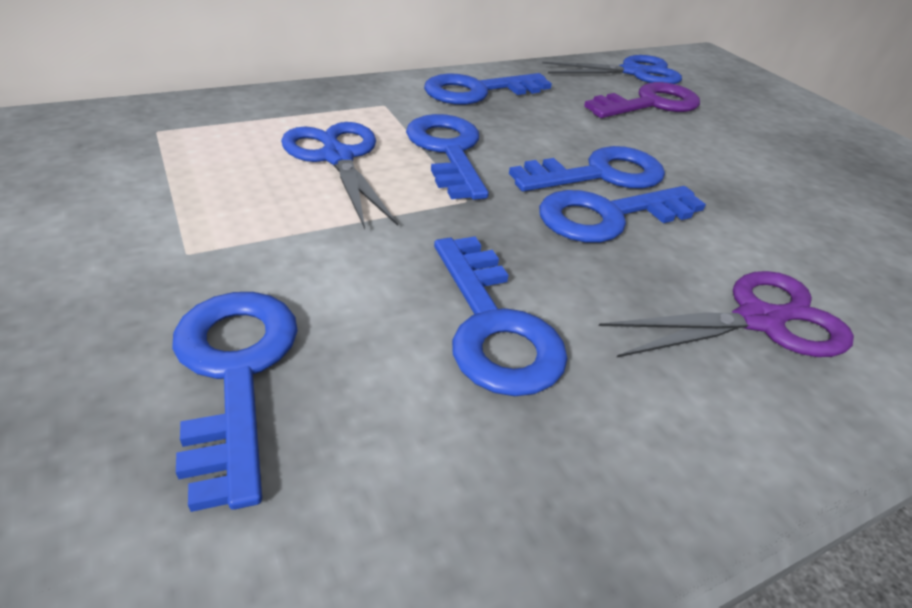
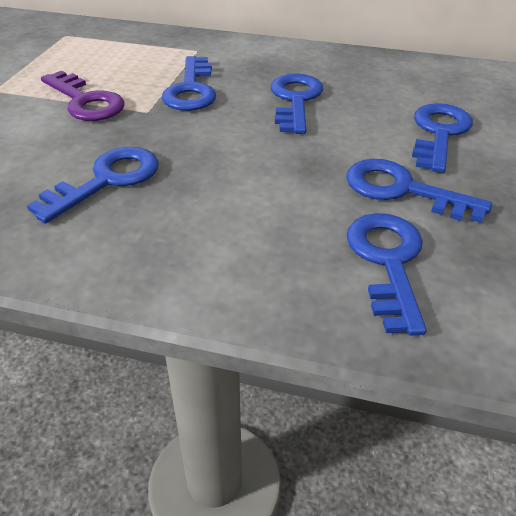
blue scissors: [281,122,398,229] [542,55,682,84] = 2 -> none = 0
purple scissors: [599,271,854,358] = 1 -> none = 0

